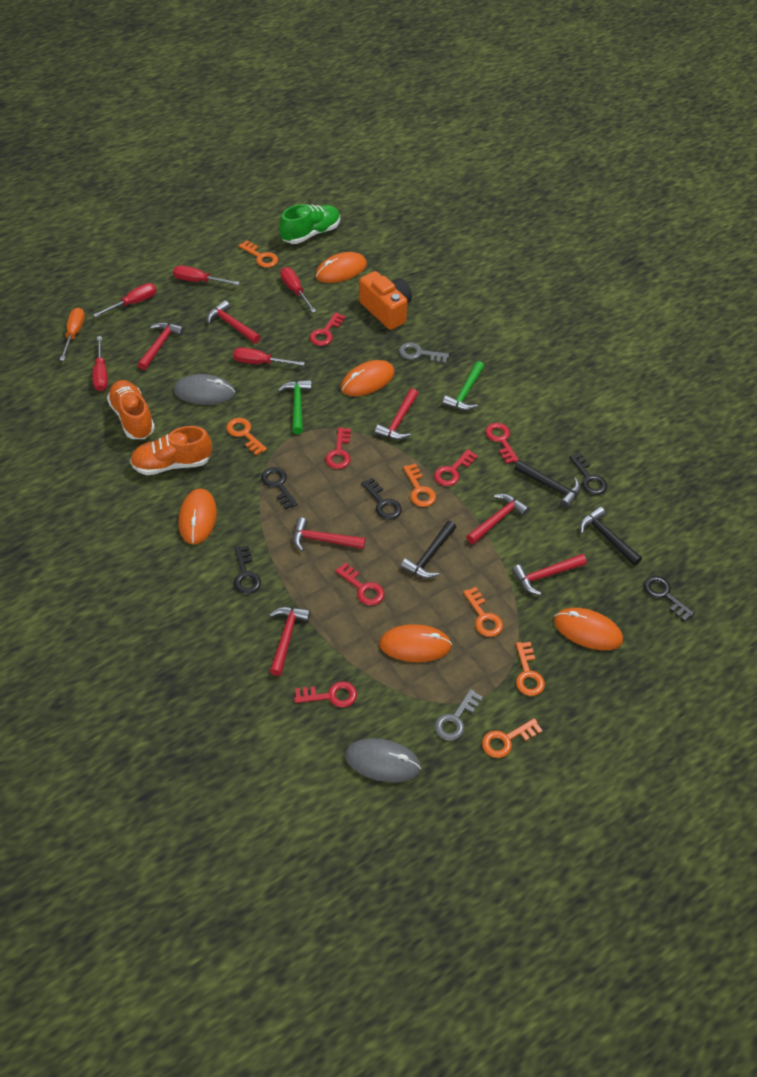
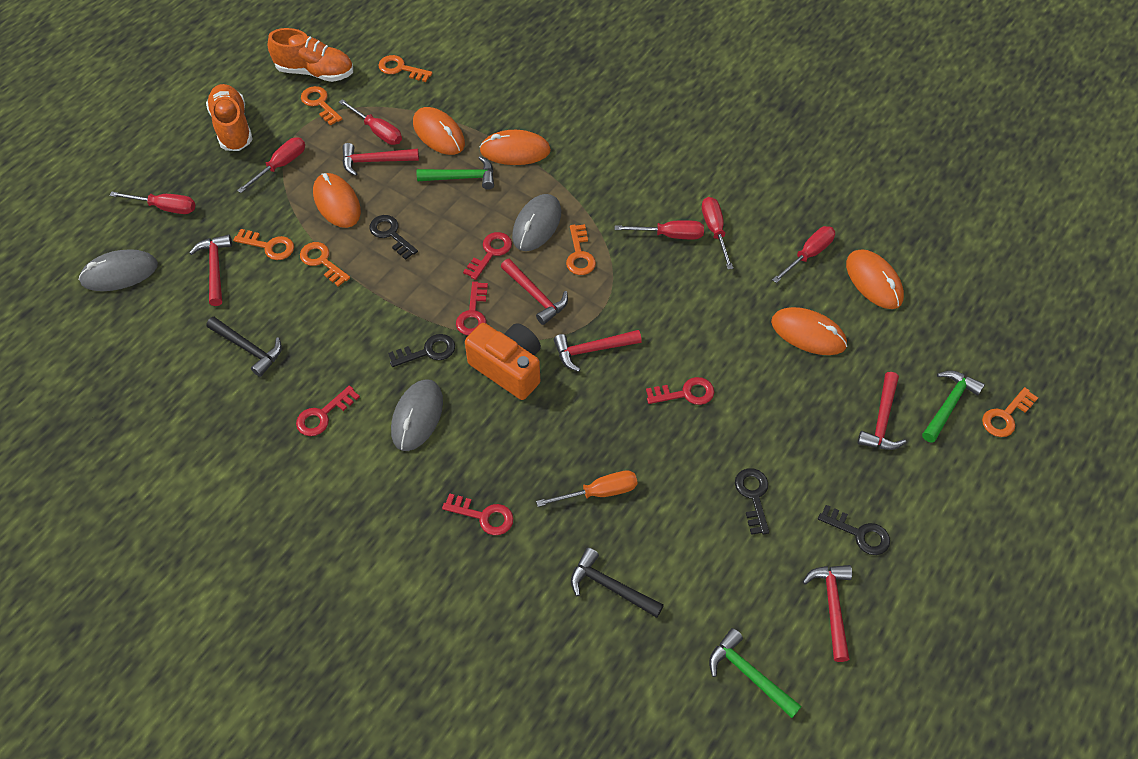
black hammer: [401,521,456,578] [514,460,581,508] [579,507,642,566] = 3 -> [206,317,282,377] [571,548,664,618] = 2
black key: [234,546,261,594] [261,467,297,510] [361,477,402,520] [569,453,607,495] [644,576,695,621] = 5 -> [369,215,418,260] [388,334,455,367] [735,468,769,535] [818,505,890,555] = 4
green hammer: [278,380,312,434] [442,361,484,411] = 2 -> [417,156,494,190] [709,628,802,718] [922,371,985,443] = 3
green shoe: [279,204,340,244] = 1 -> none = 0
grey key: [399,342,449,363] [435,689,483,741] = 2 -> none = 0
grey mouse: [174,374,235,405] [345,738,421,783] = 2 -> [79,249,158,291] [391,379,443,451] [512,194,561,251] = 3
red hammer: [137,322,184,370] [207,300,261,343] [269,607,310,676] [293,517,365,551] [375,388,418,440] [466,494,529,544] [512,554,587,595] = 7 -> [189,235,232,306] [342,143,419,176] [501,259,568,325] [554,330,642,372] [803,565,852,662] [857,372,906,450] = 6
red key: [294,681,357,708] [310,312,345,346] [325,427,351,469] [335,562,385,605] [434,449,478,486] [486,423,519,464] = 6 -> [296,385,360,436] [442,493,514,535] [456,281,488,336] [463,232,512,280] [646,377,714,405] = 5
red screwdriver: [93,283,156,317] [93,336,108,391] [173,265,240,285] [233,347,305,366] [280,267,316,313] = 5 -> [110,192,195,214] [237,137,305,193] [339,99,402,145] [615,220,704,239] [702,197,733,270] [772,226,835,283] = 6

